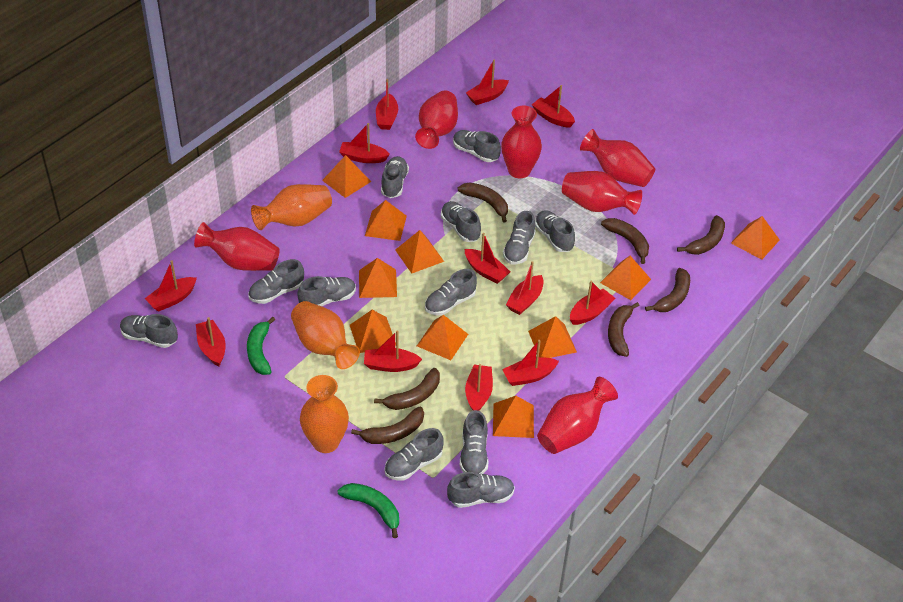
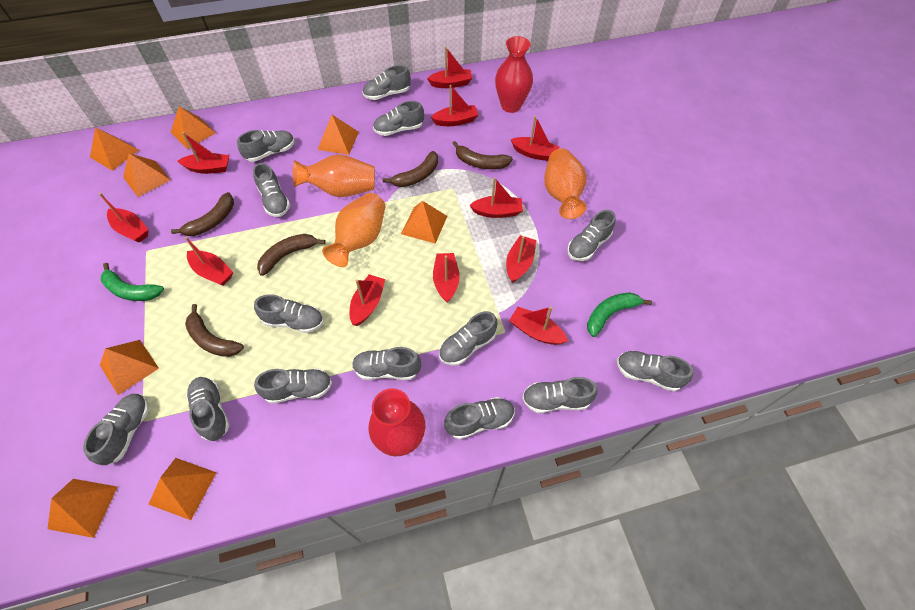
brown banana: [351,406,424,444] [374,368,440,410] [458,182,508,223] [601,218,649,264] [608,302,640,357] [645,268,690,312] [677,215,725,255] = 7 -> [171,192,234,236] [185,304,244,357] [257,234,326,276] [383,151,438,187] [452,141,513,169] = 5
grey shoe: [120,314,178,348] [248,259,304,304] [297,276,356,306] [381,156,409,198] [384,428,444,481] [425,269,477,315] [441,201,481,242] [447,472,515,508] [453,130,501,162] [459,410,489,474] [503,211,536,265] [535,210,575,252] = 12 -> [83,394,149,465] [186,377,230,441] [237,130,295,162] [253,163,290,217] [254,294,324,333] [254,369,332,404] [352,347,421,380] [362,65,411,100] [373,101,424,136] [439,311,497,366] [444,397,515,439] [522,377,597,413] [567,210,615,261] [617,351,693,392] = 14
orange pyramid: [322,155,371,198] [350,310,396,353] [359,258,397,298] [365,200,407,241] [395,230,444,273] [417,315,468,360] [493,396,534,438] [528,316,577,358] [600,256,651,300] [731,216,780,260] = 10 -> [47,479,117,538] [90,127,139,171] [100,340,159,395] [123,153,171,197] [148,458,217,520] [170,106,216,149] [317,115,359,155] [401,201,447,244] = 8
red boat: [145,260,197,312] [196,317,226,366] [339,123,390,163] [364,331,422,372] [376,79,398,130] [465,233,510,284] [465,364,493,411] [466,60,509,105] [502,340,559,386] [506,261,544,315] [532,85,575,128] [570,281,615,325] = 12 -> [99,193,148,243] [178,132,229,174] [185,237,233,286] [350,274,385,326] [427,47,472,88] [431,85,478,126] [433,253,460,303] [469,177,523,218] [506,235,536,283] [509,306,568,345] [510,116,560,161] = 11
red vase: [194,222,280,271] [415,90,458,149] [501,106,542,179] [537,377,618,454] [562,171,642,215] [580,129,655,187] = 6 -> [369,388,425,456] [495,36,533,113] = 2

